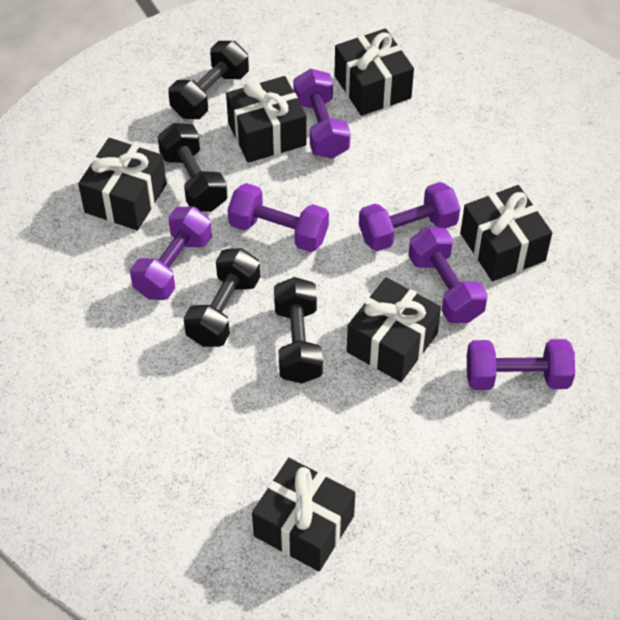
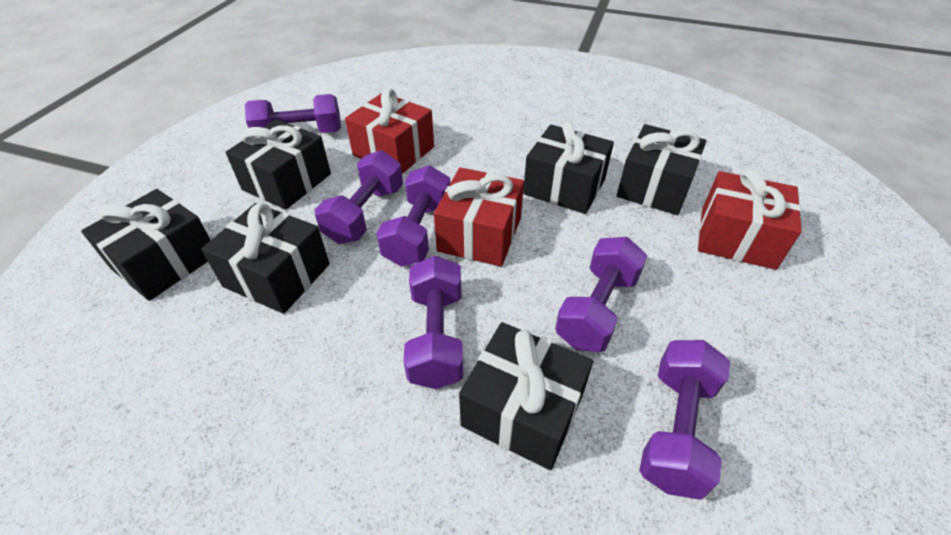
black dumbbell: [158,123,227,212] [168,41,249,119] [183,248,260,347] [274,277,323,384] = 4 -> none = 0
red gift: none = 0 -> [345,88,434,174] [434,167,524,267] [698,169,802,270] = 3

